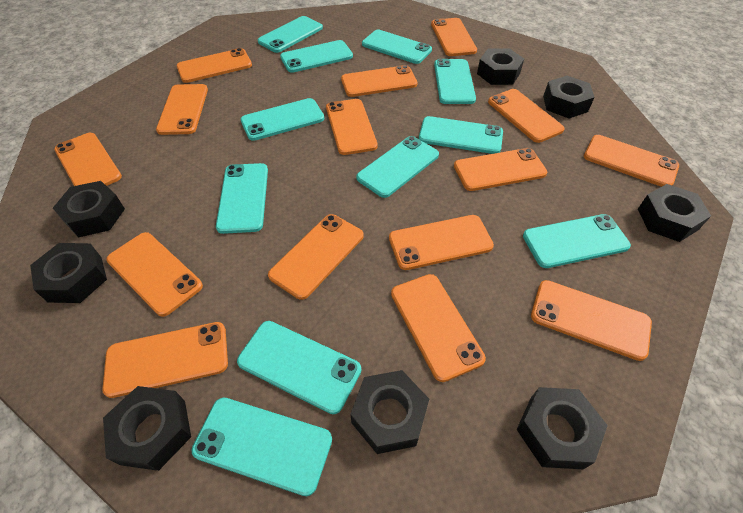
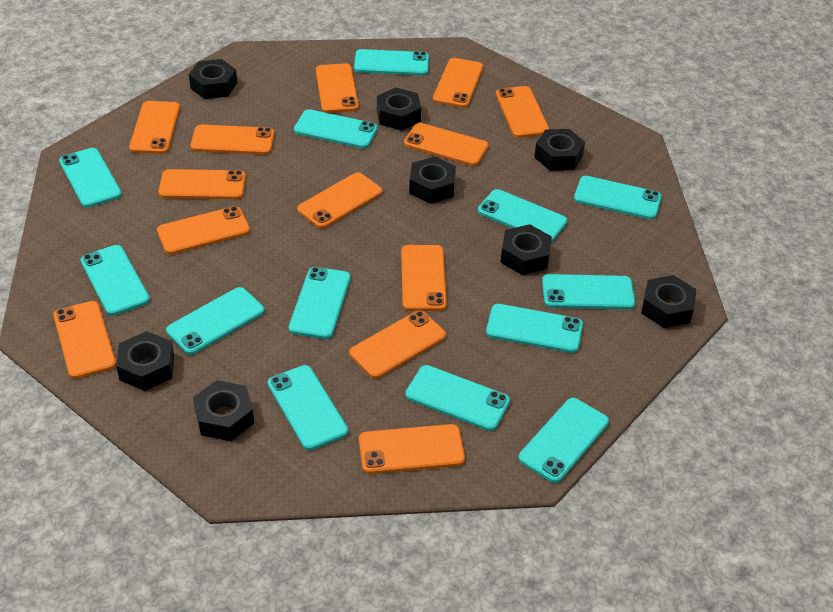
orange phone: [54,133,122,186] [102,322,228,398] [106,232,203,317] [156,84,208,135] [176,48,252,83] [268,214,363,300] [326,99,378,155] [341,65,418,97] [389,215,494,270] [391,274,486,382] [431,18,477,56] [454,148,547,191] [488,89,565,143] [531,280,652,361] [584,135,679,187] = 15 -> [53,301,116,379] [129,101,180,154] [157,206,250,255] [158,169,246,199] [191,125,275,155] [297,172,382,229] [316,63,359,113] [349,311,446,379] [359,424,465,474] [401,245,447,311] [404,123,489,166] [433,58,483,108] [496,86,549,138] = 13
turquoise phone: [191,398,332,496] [216,163,268,234] [237,321,361,414] [241,98,324,141] [258,16,323,53] [280,40,353,73] [356,136,439,198] [362,30,432,64] [419,116,503,154] [434,59,476,104] [523,214,631,268] = 11 -> [59,148,122,208] [80,245,150,316] [166,287,264,355] [268,365,348,450] [289,267,351,339] [294,109,378,149] [354,49,429,75] [405,365,510,431] [478,189,568,242] [486,304,583,353] [518,398,609,483] [542,274,636,309] [574,176,662,220] = 13

